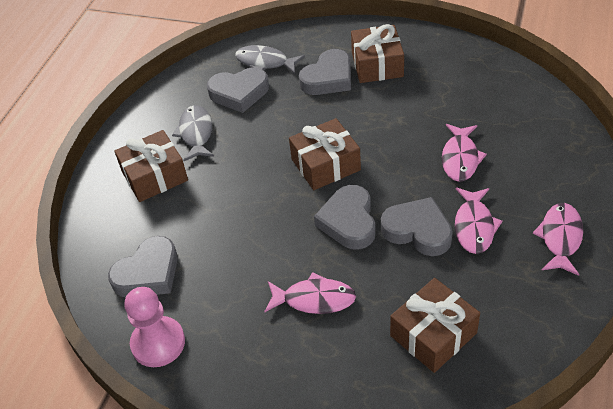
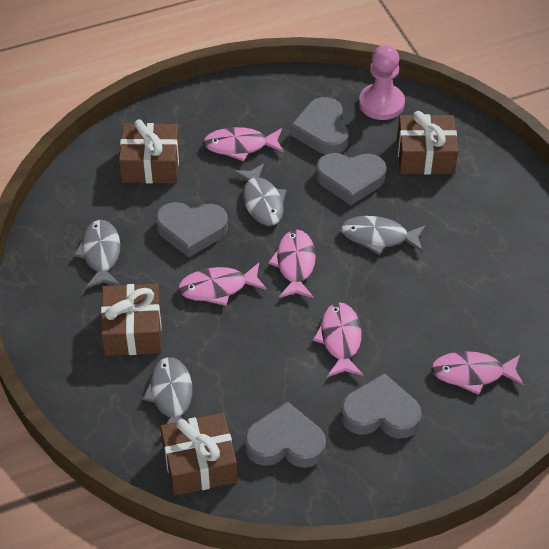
grey fish: [172,105,214,161] [235,45,305,74] = 2 -> [74,220,121,289] [143,357,193,437] [233,163,287,226] [341,216,426,255] = 4
pink fish: [264,272,356,314] [442,124,487,182] [455,188,503,254] [533,203,583,276] = 4 -> [178,263,267,306] [203,127,284,161] [268,229,316,298] [313,302,364,377] [431,351,524,395] = 5

